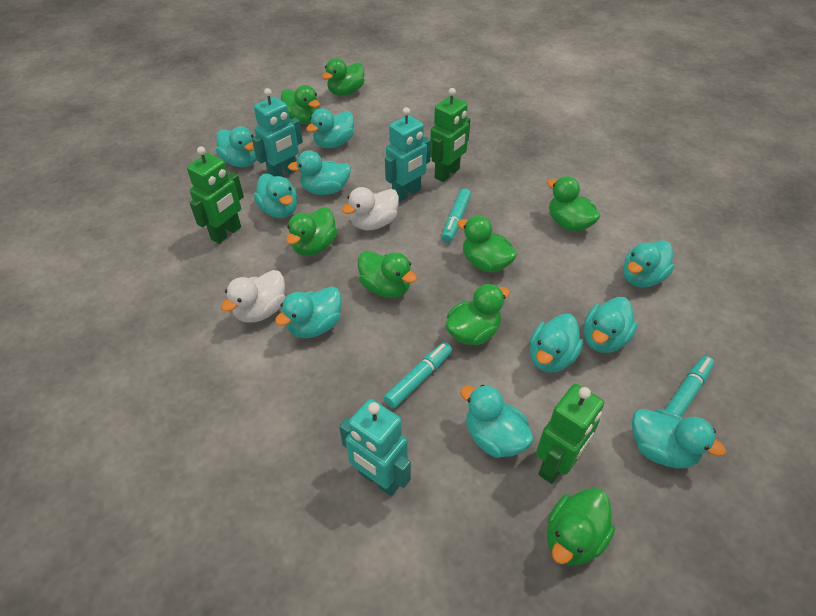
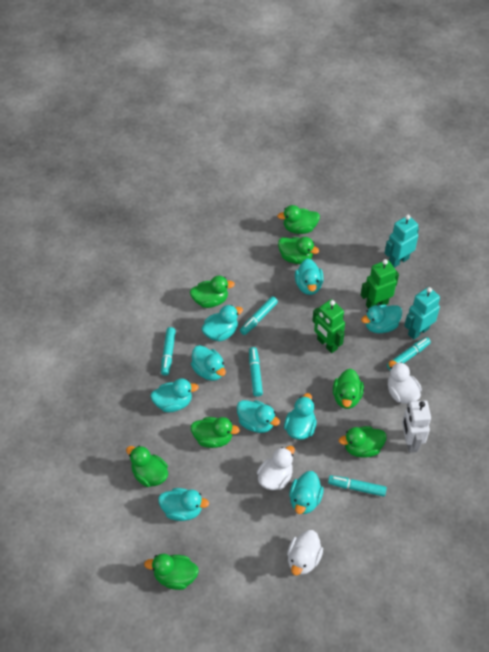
green robot: [187,146,244,244] [430,88,470,182] [536,384,604,484] = 3 -> [312,299,345,353] [361,259,399,309] = 2
turquoise duck: [216,126,257,167] [253,174,297,218] [275,287,342,338] [288,150,351,195] [306,108,354,148] [460,385,534,458] [530,314,583,373] [584,297,637,353] [623,240,675,288] [632,409,726,469] = 10 -> [150,378,199,412] [158,488,209,521] [191,345,226,381] [201,305,243,342] [237,400,280,433] [284,393,317,440] [289,471,323,514] [295,258,324,295] [361,305,402,333] = 9
turquoise marker: [384,342,452,409] [442,188,471,243] [664,356,714,417] = 3 -> [161,327,176,376] [240,296,278,335] [249,347,263,397] [328,475,387,497] [387,337,431,370] = 5
turquoise robot: [252,88,303,177] [339,399,411,496] [385,107,431,202] = 3 -> [385,215,419,268] [404,287,440,340] = 2
white duck: [221,270,285,323] [342,187,399,230] = 2 -> [257,446,295,490] [287,530,323,575] [388,360,422,404] = 3
white robot: none = 0 -> [402,400,431,453] = 1

